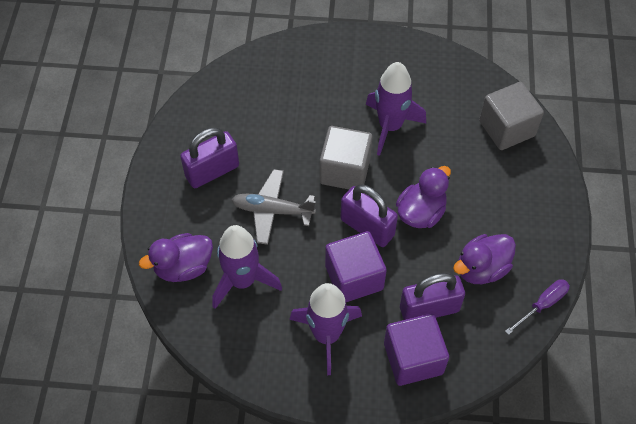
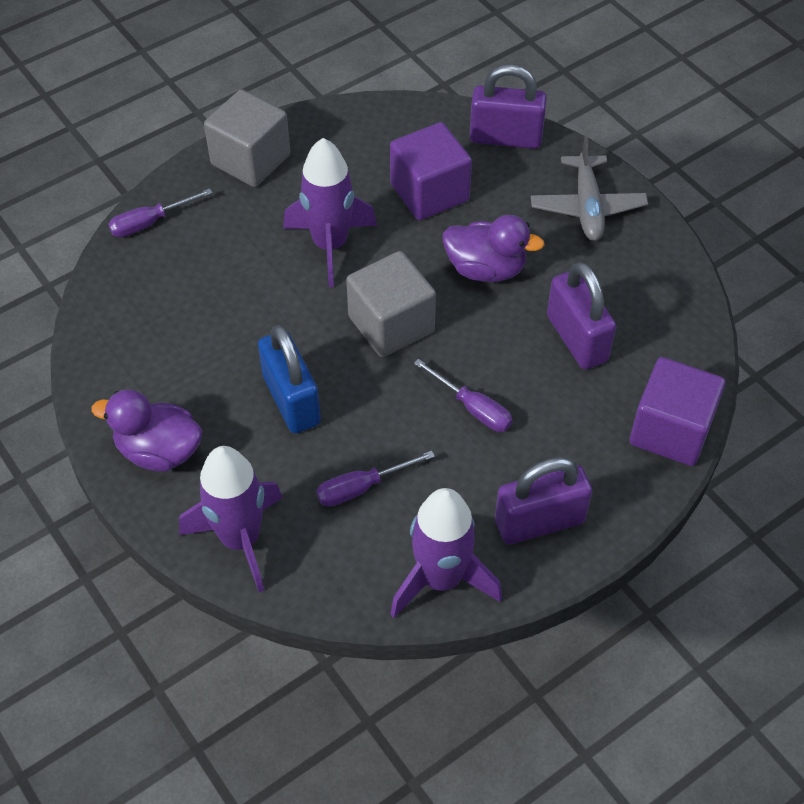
blue padlock: none = 0 -> [258,325,321,434] = 1
purple duck: [139,233,213,282] [396,166,451,228] [453,234,516,284] = 3 -> [91,389,203,471] [443,215,544,282] = 2
purple screwdriver: [505,279,570,335] = 1 -> [108,188,212,237] [316,451,435,507] [414,359,513,432] = 3

